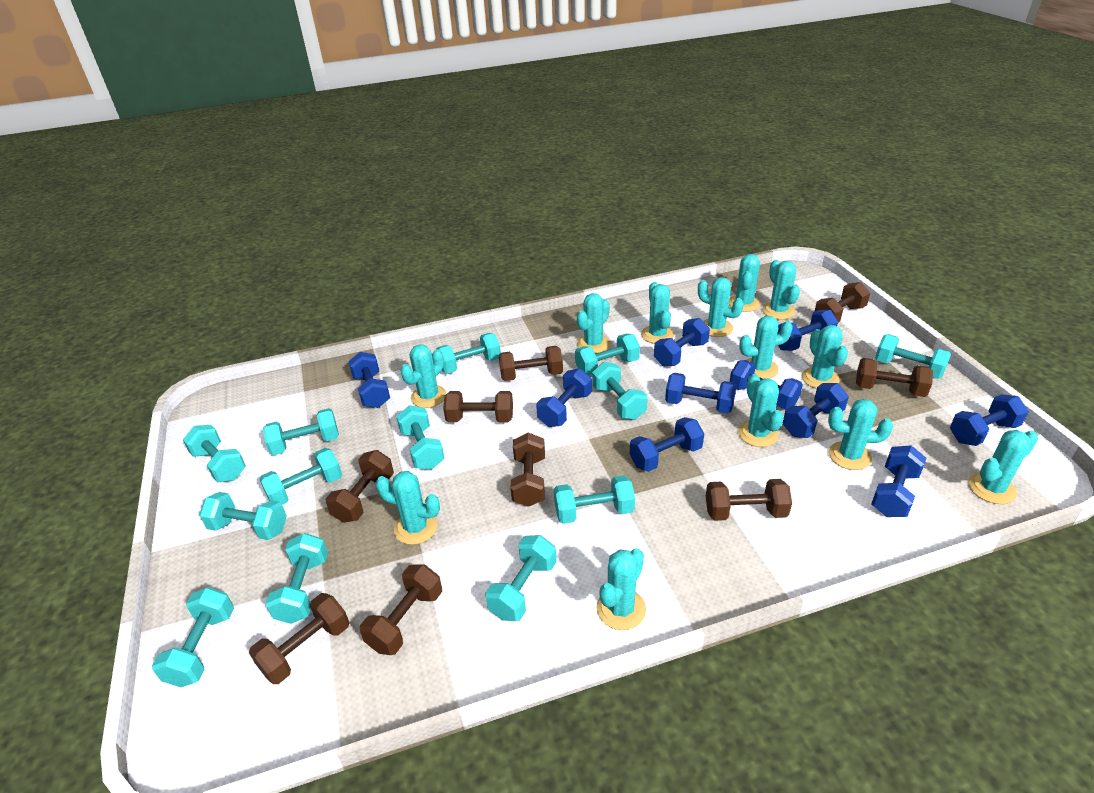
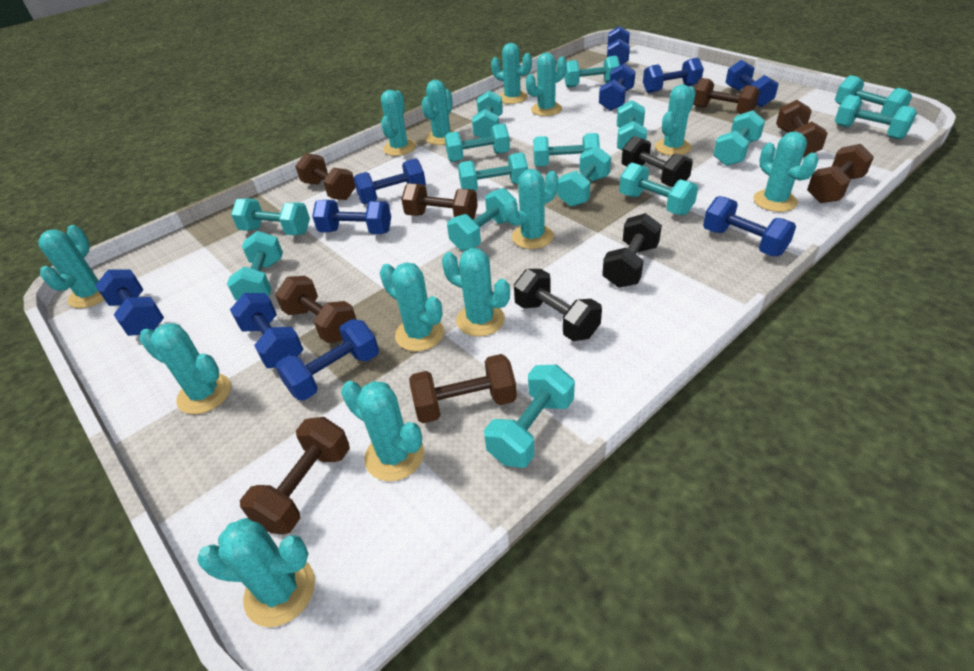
black dumbbell: none = 0 -> [514,269,602,341] [602,213,662,288] [622,136,693,187] = 3
brown dumbbell: [249,593,349,684] [325,450,394,523] [360,565,442,655] [443,391,513,422] [499,346,563,381] [510,433,545,507] [706,479,792,521] [814,282,870,323] [856,358,933,397] = 9 -> [240,417,350,535] [275,276,357,343] [295,153,356,200] [401,183,478,220] [409,354,517,423] [694,78,760,114] [776,100,828,157] [807,144,874,203] = 8
turquoise dumbbell: [152,587,234,687] [183,425,246,483] [199,492,287,540] [260,448,342,505] [263,408,339,455] [265,533,328,624] [396,405,445,470] [437,333,501,374] [485,535,557,621] [554,475,635,524] [575,334,640,375] [592,362,648,420] [875,334,951,379] = 13 -> [227,231,283,301] [231,198,310,235] [445,123,510,162] [447,188,517,251] [458,152,528,191] [472,91,503,138] [484,365,575,468] [533,133,600,167] [557,146,611,207] [564,56,620,88] [617,100,647,150] [619,162,698,215] [713,110,765,166] [835,75,912,116] [835,95,917,140] = 15

